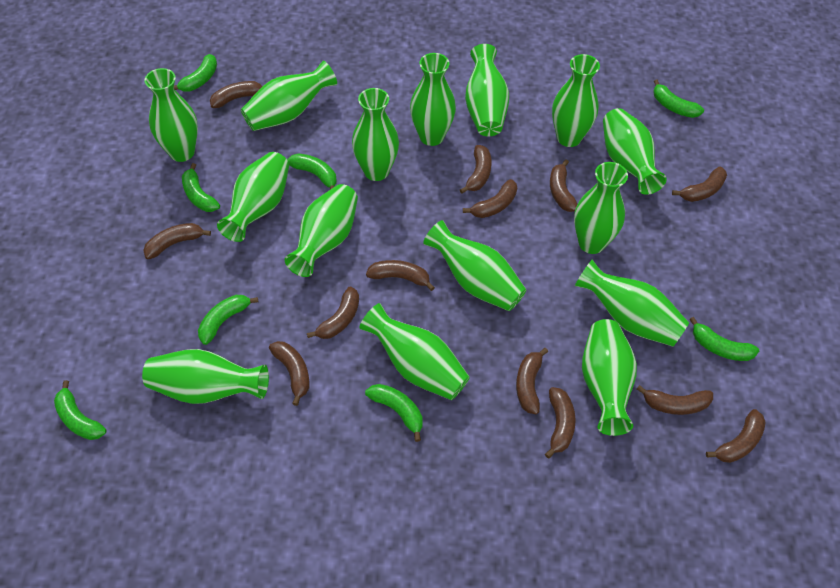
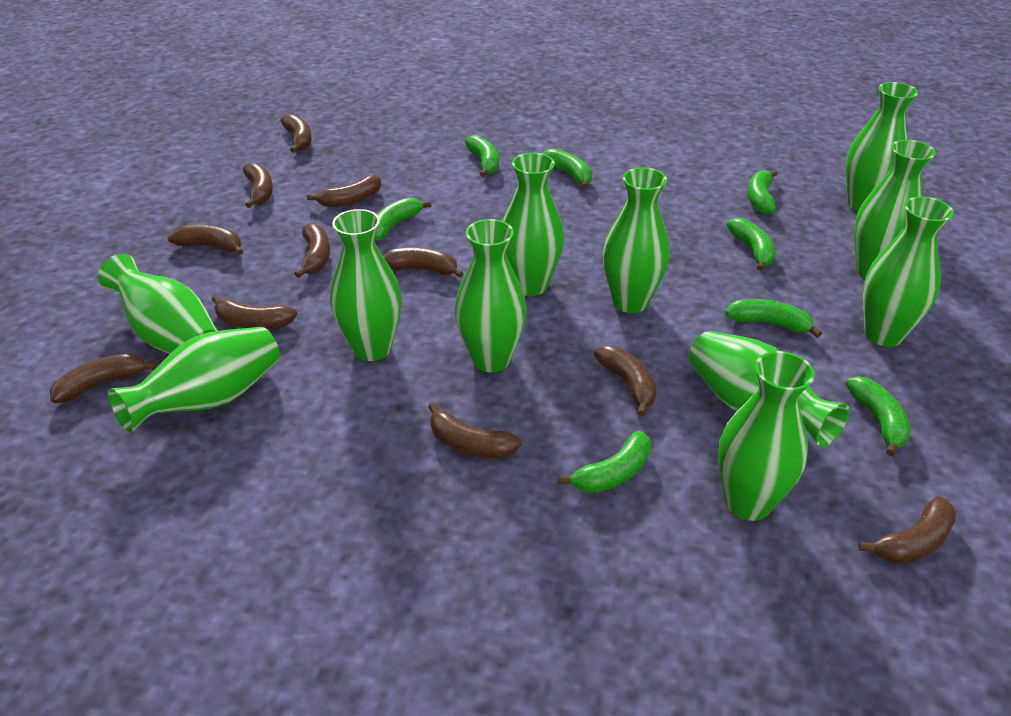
brown banana: [143,223,211,259] [210,81,262,108] [269,341,309,406] [307,286,359,339] [366,260,435,291] [460,145,492,193] [463,179,517,218] [516,348,548,414] [545,387,575,458] [550,160,578,212] [637,385,713,415] [672,167,727,202] [706,409,766,463] = 13 -> [50,354,157,403] [167,224,243,255] [212,295,297,329] [243,163,273,208] [280,114,312,153] [295,223,330,278] [307,174,381,208] [382,247,464,278] [428,403,522,458] [594,346,657,416] [858,496,956,564] = 11
green vase: [142,349,269,404] [145,68,198,162] [217,152,289,242] [241,61,337,131] [285,184,358,277] [352,88,399,181] [359,303,470,400] [410,53,456,146] [423,220,526,311] [465,44,509,136] [552,54,600,147] [574,162,628,254] [575,260,689,347] [582,319,637,436] [603,108,667,195] = 15 -> [98,254,217,354] [108,327,280,433] [330,209,402,361] [455,219,527,372] [502,153,564,296] [603,167,670,313] [689,331,849,447] [718,351,815,521] [846,82,918,212] [854,140,936,278] [863,196,954,347] = 11

